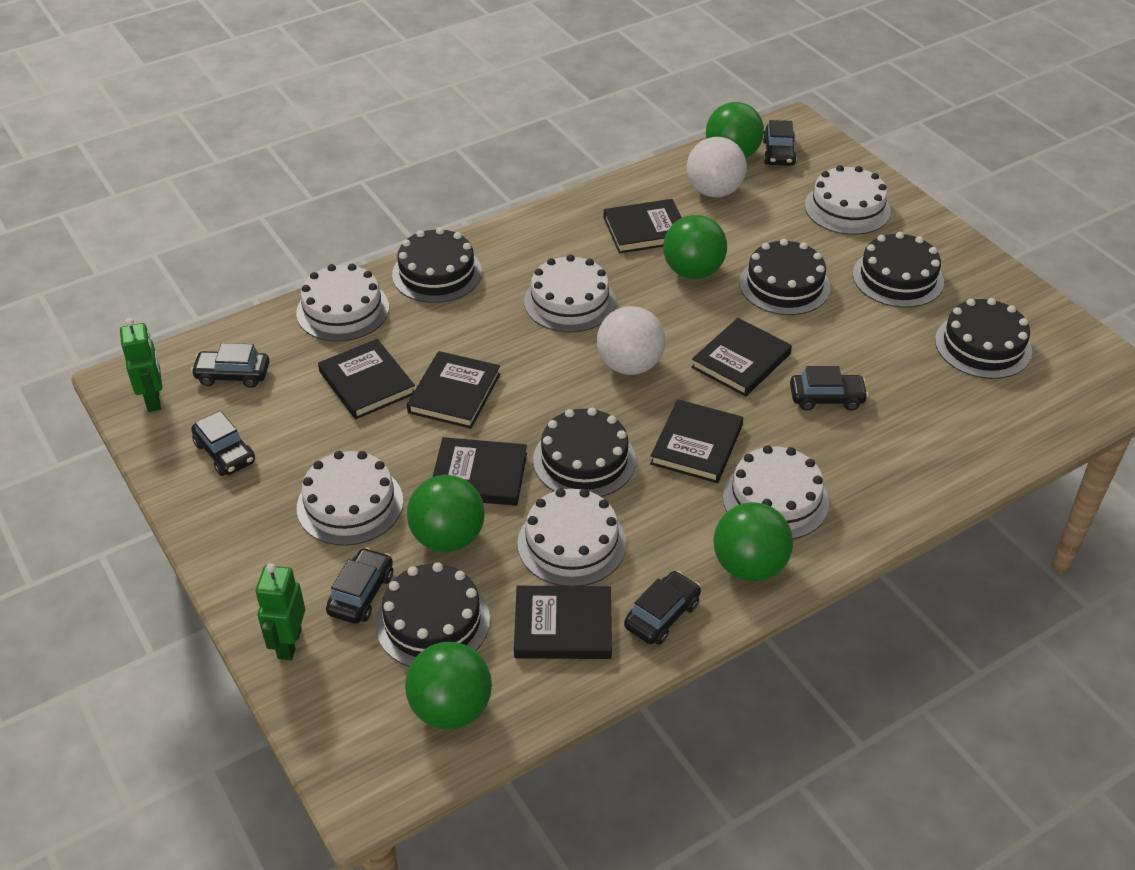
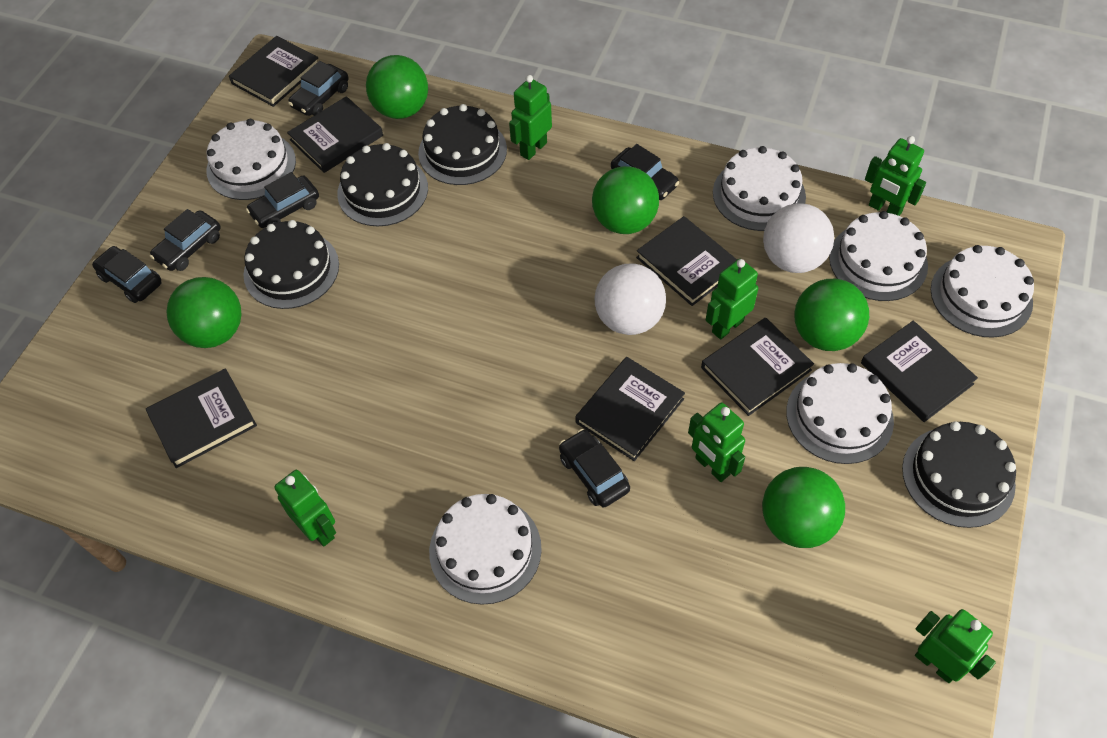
black cake: [375,562,490,667] [392,227,482,303] [533,408,636,497] [739,239,831,315] [853,232,944,308] [935,298,1032,379] = 6 -> [244,220,339,309] [337,143,428,226] [418,104,507,185] [902,421,1016,528] = 4
green robot: [120,318,162,412] [256,563,305,660] = 2 -> [274,470,336,547] [509,75,552,160] [688,403,745,482] [706,259,758,340] [865,136,926,216] [915,609,996,683] = 6

